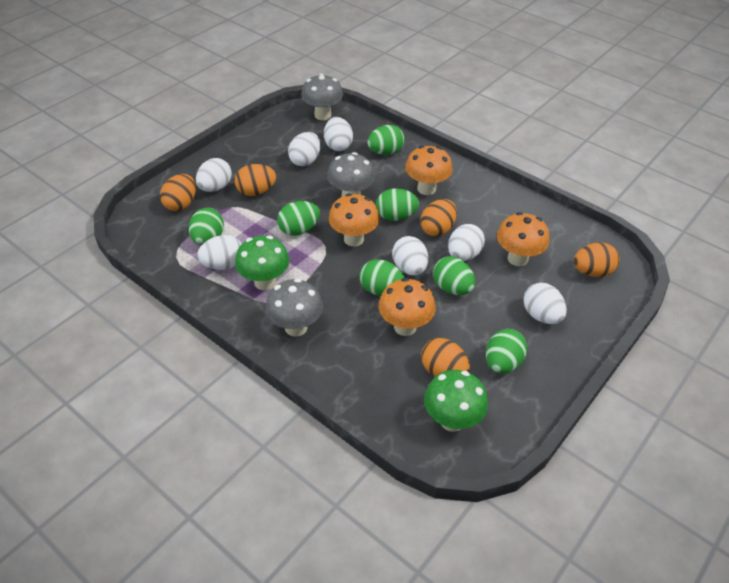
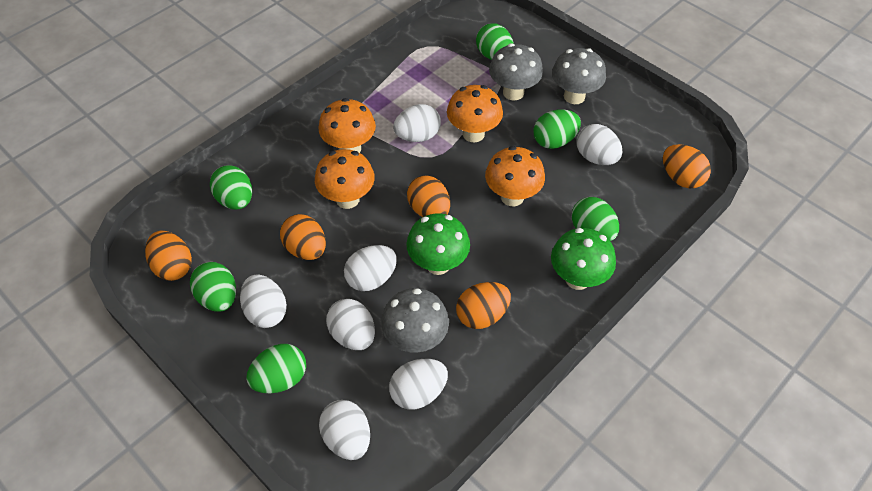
green egg: [189,208,224,245] [277,201,320,236] [360,260,405,296] [367,125,405,155] [376,188,419,221] [433,256,475,295] [486,329,527,374] = 7 -> [190,262,236,312] [210,165,252,210] [246,344,306,393] [476,23,514,60] [534,109,581,149] [572,197,619,241] = 6

